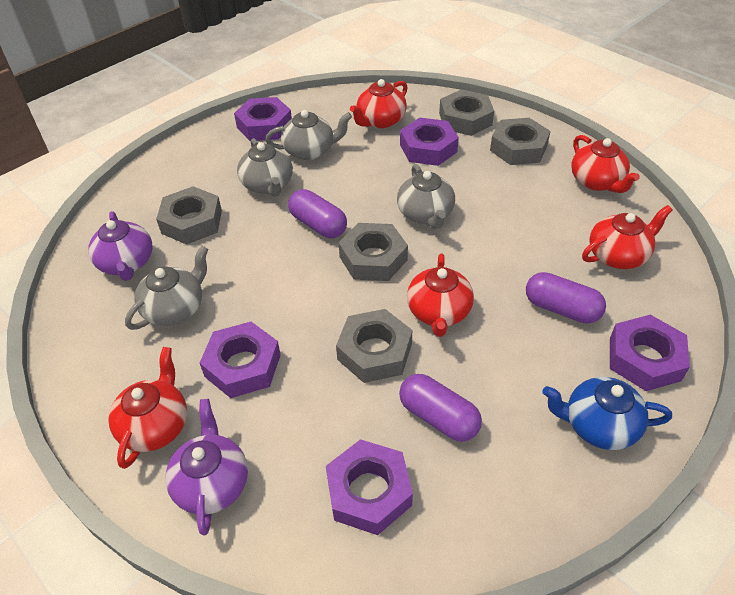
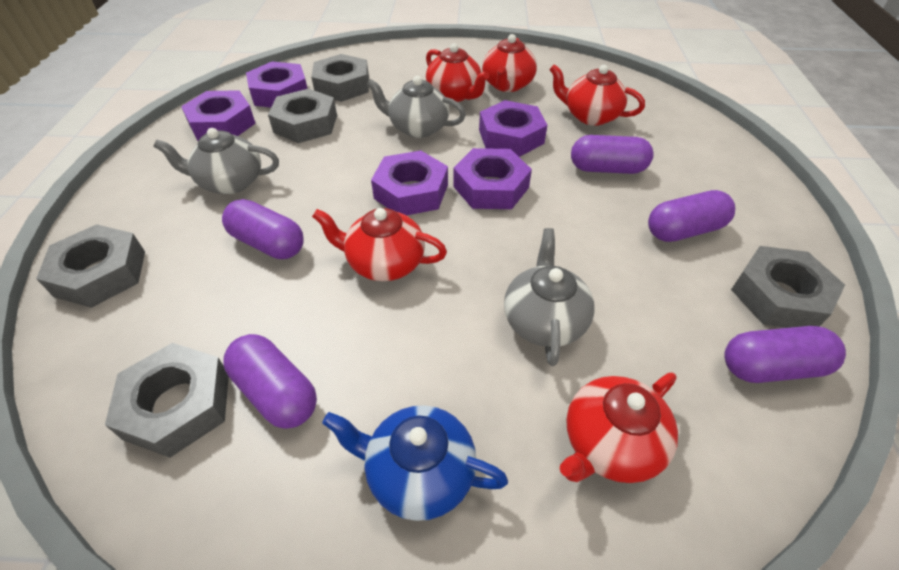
grey teapot: [125,246,208,330] [237,138,293,197] [265,110,352,160] [397,164,455,229] = 4 -> [153,128,279,194] [366,76,466,138] [504,228,595,366] = 3
purple capsule: [288,189,347,238] [399,374,482,442] [526,272,606,324] = 3 -> [222,199,304,259] [223,334,317,429] [571,135,654,174] [648,190,735,242] [724,326,846,383] = 5
purple teapot: [88,211,153,281] [165,399,248,536] = 2 -> none = 0

